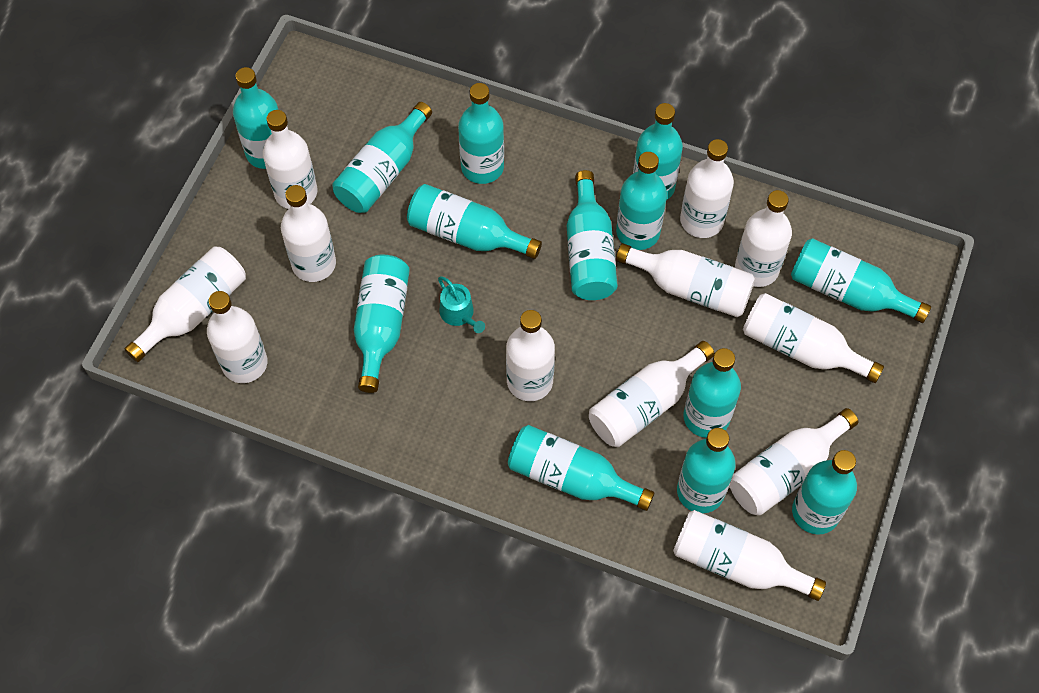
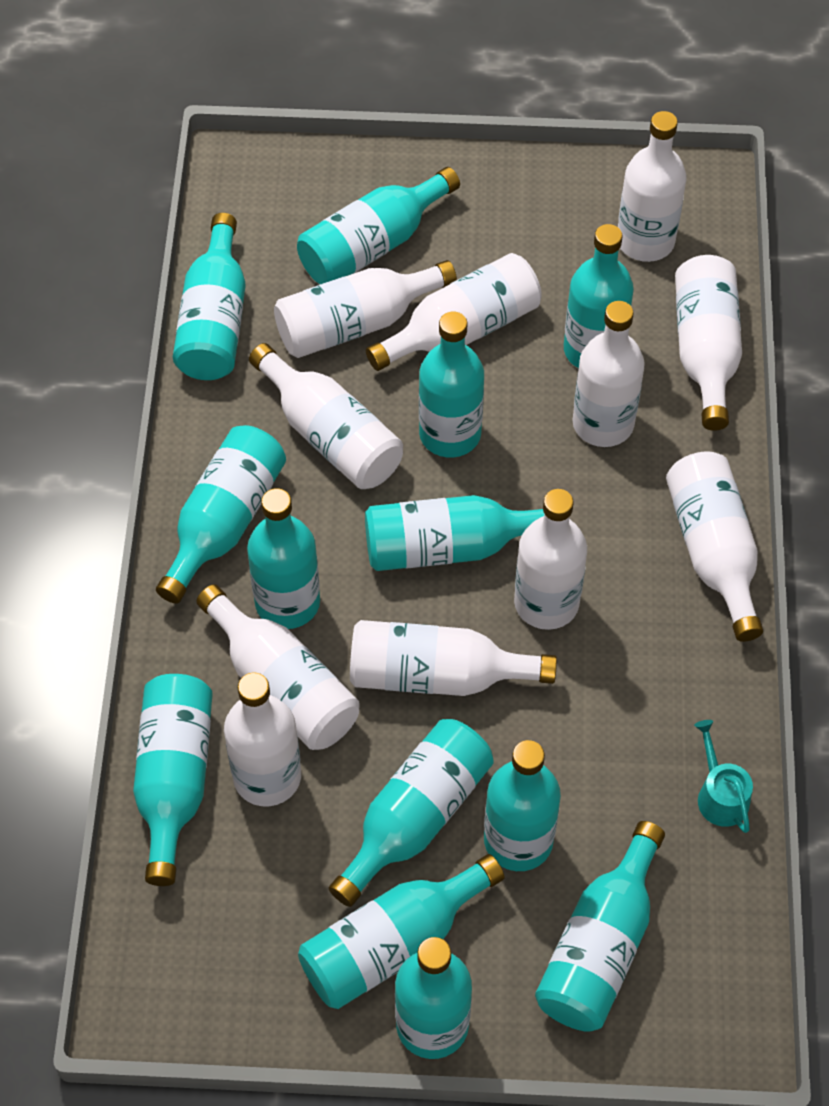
white bottle: [124,247,246,362] [207,291,267,383] [263,110,317,209] [281,185,336,282] [506,310,555,401] [589,341,715,447] [616,243,755,317] [673,510,826,601] [680,139,734,238] [730,408,858,516] [735,190,792,287] [743,293,884,383] = 12 -> [196,584,360,750] [224,673,301,806] [249,343,403,489] [274,260,457,358] [350,620,557,696] [366,253,542,371] [514,489,587,630] [572,301,645,447] [618,111,686,262] [666,451,763,642] [675,255,742,431] = 11

